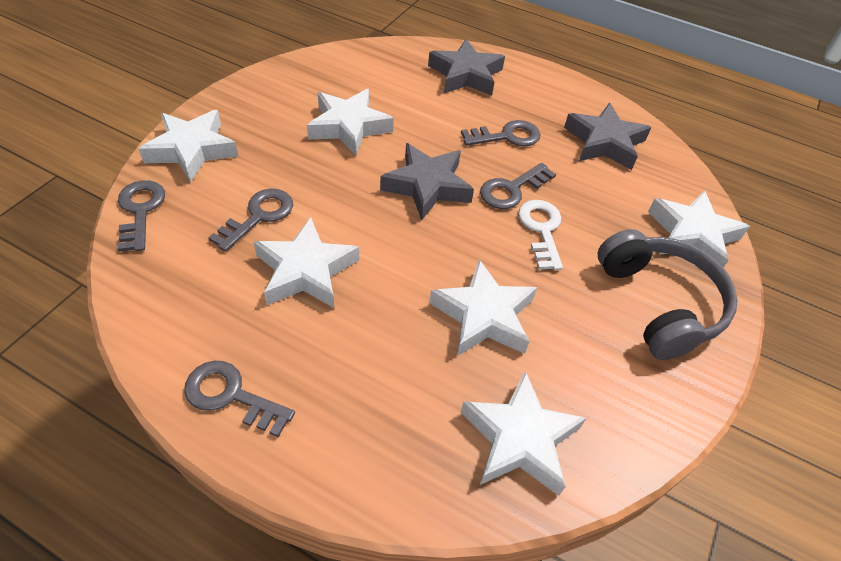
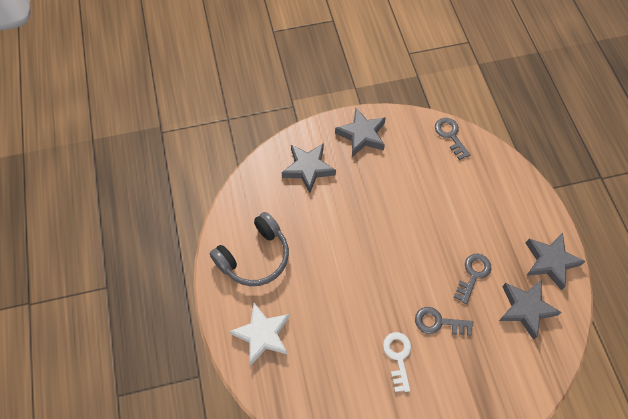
grey key: [118,180,165,252] [184,361,295,437] [208,189,293,252] [461,120,541,146] [480,163,556,209] = 5 -> [415,307,473,336] [435,118,471,160] [454,254,491,304] = 3
grey star: [380,143,474,221] [428,39,505,96] [564,103,652,170] = 3 -> [282,143,336,193] [335,108,386,157] [499,280,562,340] [526,233,586,290] = 4
white star: [138,110,239,182] [254,217,359,308] [307,89,394,156] [429,259,537,356] [461,371,587,496] [648,190,750,268] = 6 -> [230,303,289,365] = 1

